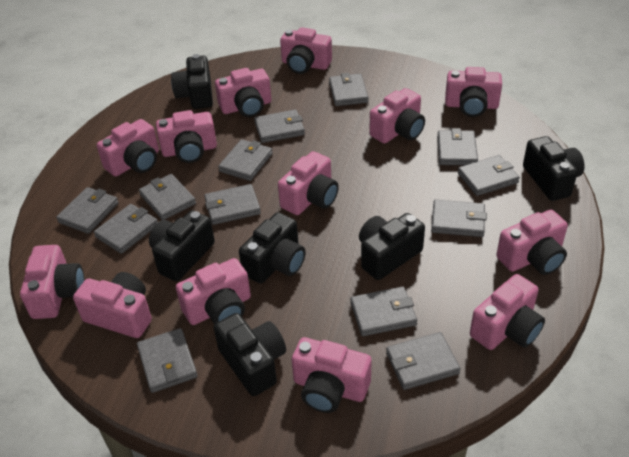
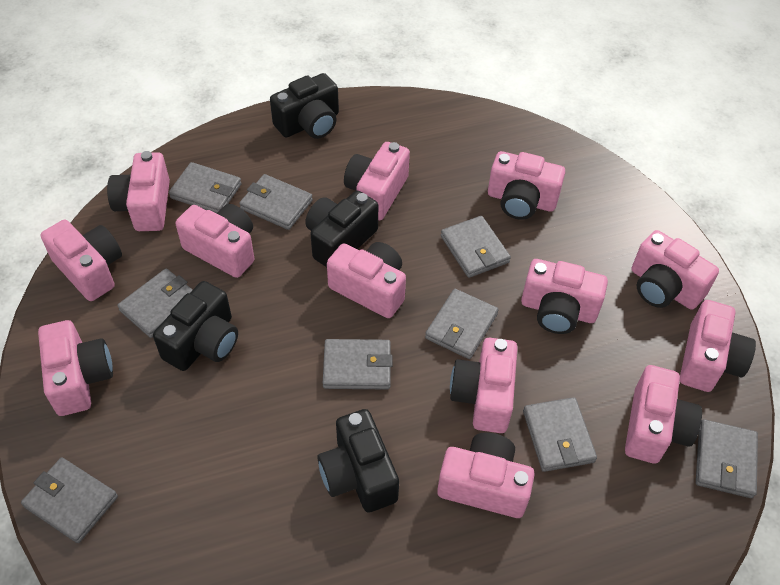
black camera: [149,210,215,281] [171,54,213,109] [214,313,286,396] [239,212,306,284] [359,213,425,280] [523,136,584,201] = 6 -> [153,281,238,371] [270,73,339,139] [305,191,378,267] [318,409,399,513] = 4
grey wallet: [56,187,119,234] [94,204,158,254] [137,328,198,393] [139,174,196,220] [204,184,261,225] [218,139,273,181] [254,110,305,143] [329,73,369,106] [350,286,417,336] [386,332,460,390] [431,200,487,237] [437,128,478,165] [458,155,520,196] = 13 -> [21,457,118,543] [117,268,193,338] [169,162,242,213] [239,174,313,230] [323,339,393,390] [425,289,499,359] [441,216,511,278] [523,397,597,472] [696,419,758,498] = 9

